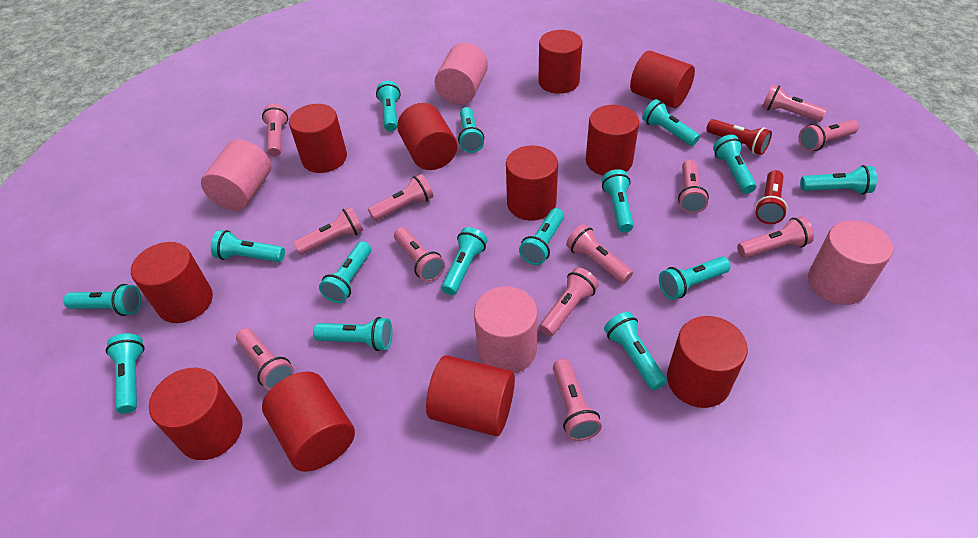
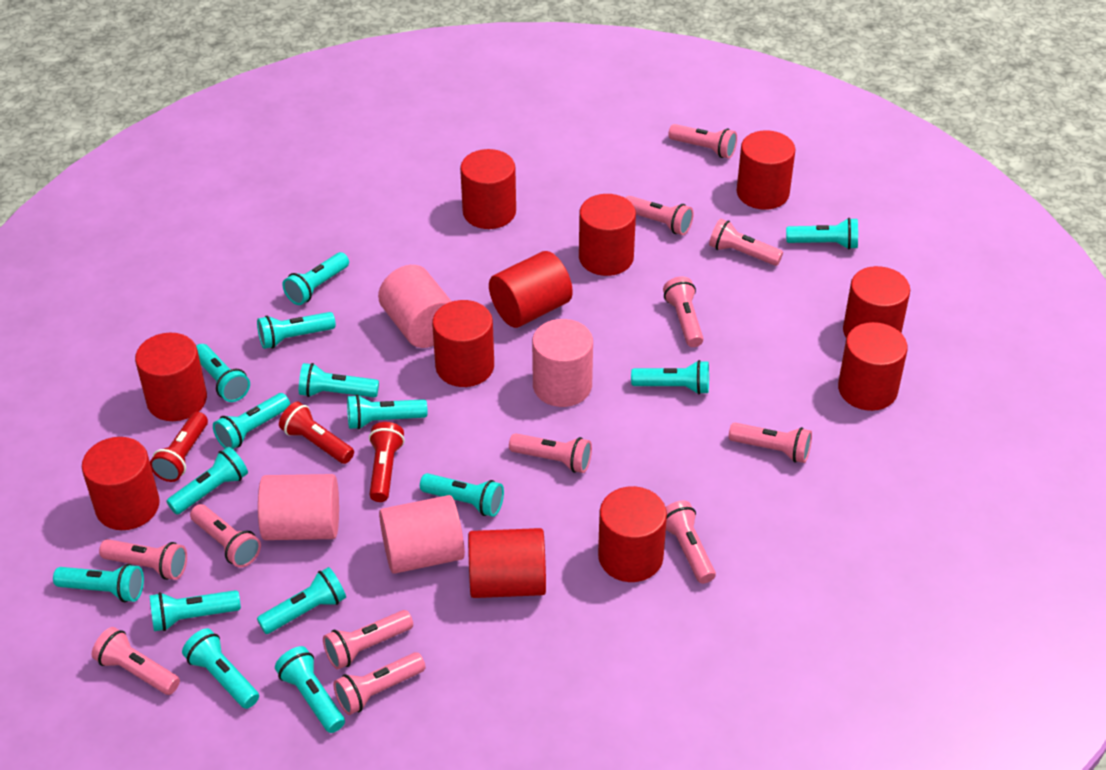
red flashlight: [706,119,772,155] [755,170,788,224] = 2 -> [150,412,208,482] [279,402,354,464] [369,422,405,502] = 3

